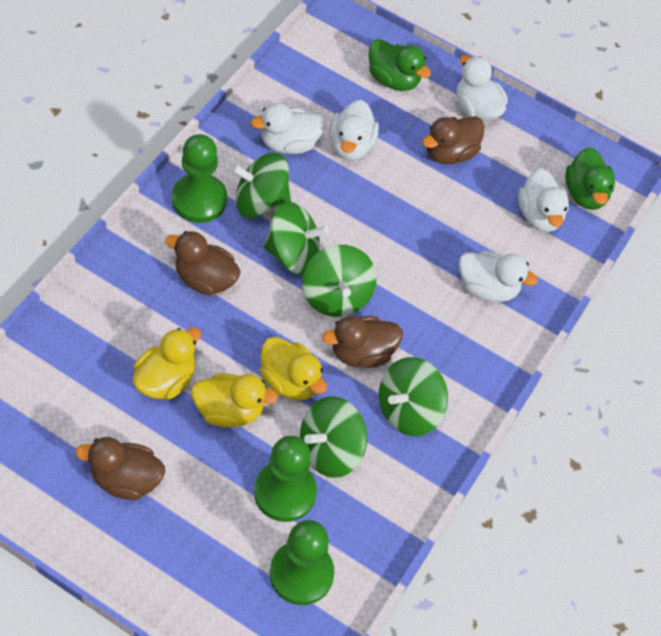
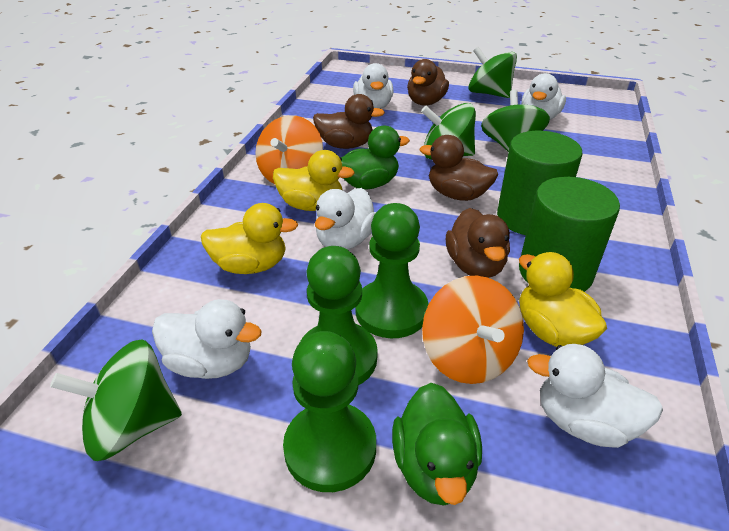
green cylinder: none = 0 -> [497,131,583,235] [519,177,620,292] = 2
green spinning top: [231,153,291,218] [263,202,329,275] [300,396,367,478] [302,245,377,317] [379,357,448,436] = 5 -> [50,339,182,461] [421,103,476,160] [468,47,517,98] [481,90,550,152] = 4
orange spinning top: none = 0 -> [255,115,323,184] [422,275,524,384] = 2

